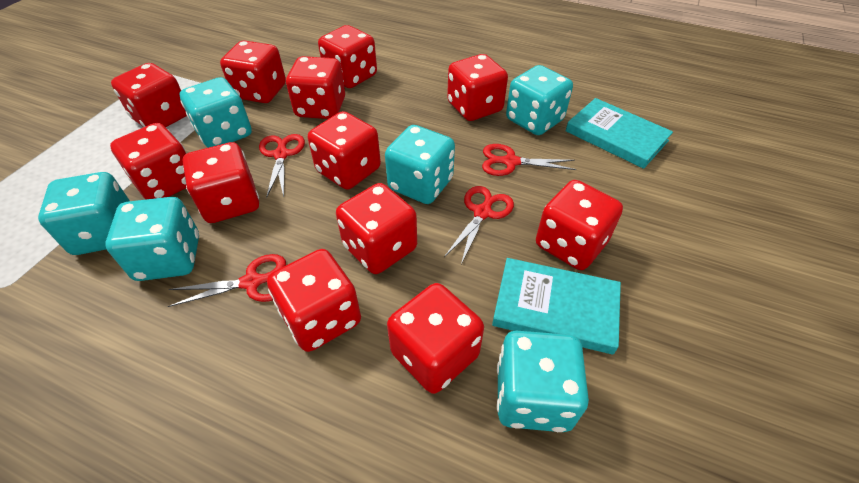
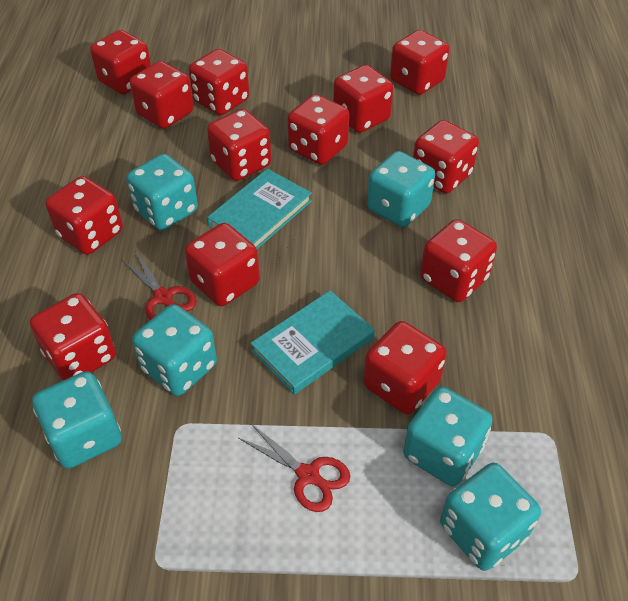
red dice: [110,123,186,199] [111,63,187,127] [182,142,259,223] [220,40,286,103] [267,249,361,352] [286,56,345,119] [308,111,381,190] [318,25,377,88] [336,183,417,274] [387,283,484,394] [447,54,508,121] [536,180,623,270] = 12 -> [30,293,116,380] [45,176,123,255] [90,30,151,95] [130,61,194,129] [185,223,260,306] [189,49,249,115] [207,109,271,181] [287,94,349,165] [333,65,393,133] [364,321,447,414] [390,30,449,95] [413,120,479,193] [420,219,497,302] = 13
red scissors: [168,254,286,307] [259,134,305,198] [444,186,514,264] [482,144,576,176] = 4 -> [121,251,197,320] [238,423,350,512] = 2

